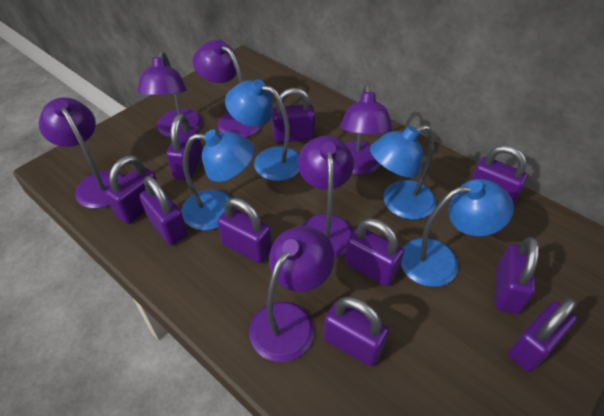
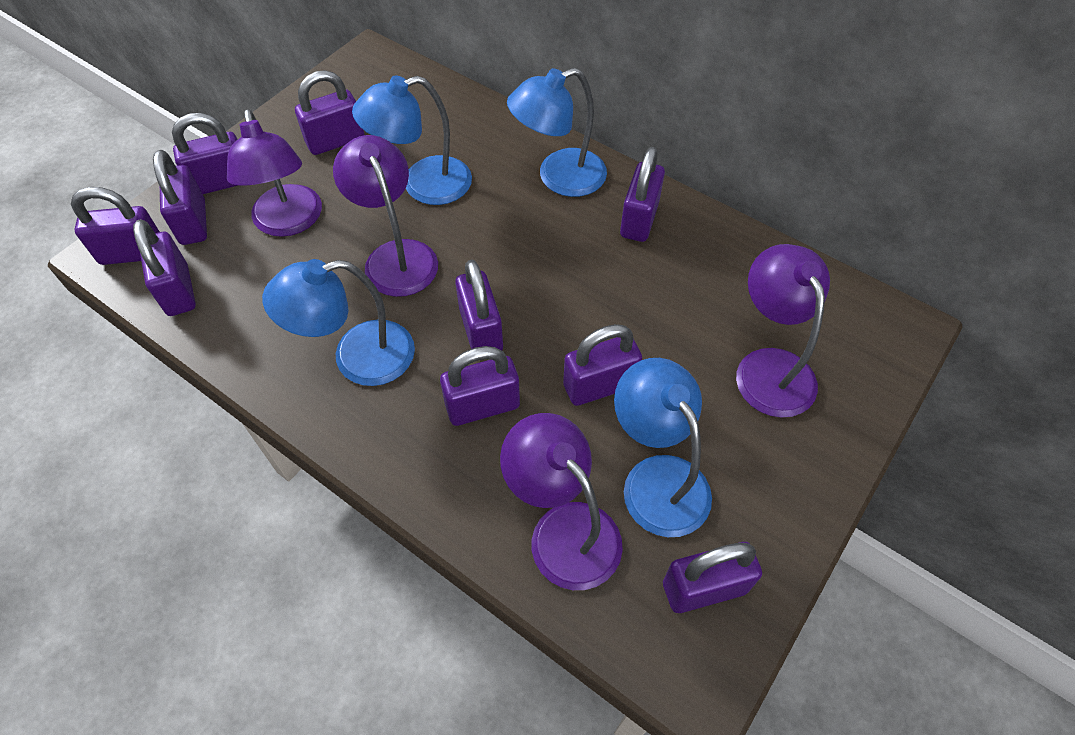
purple lamp: [39,97,125,208] [137,51,202,138] [193,40,262,138] [249,226,335,362] [298,136,354,258] [340,84,393,175] = 6 -> [227,109,322,237] [333,135,438,297] [500,413,623,590] [736,244,830,418] = 4

